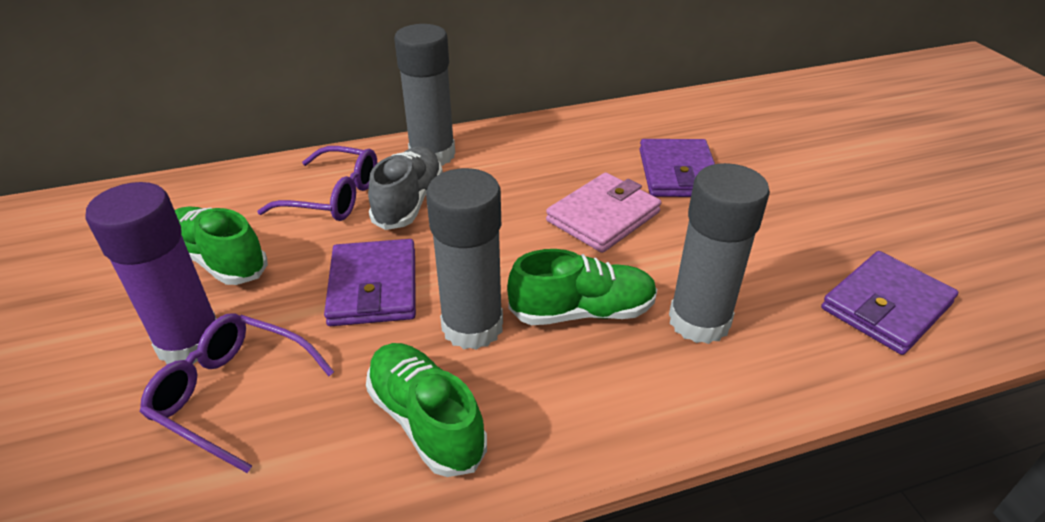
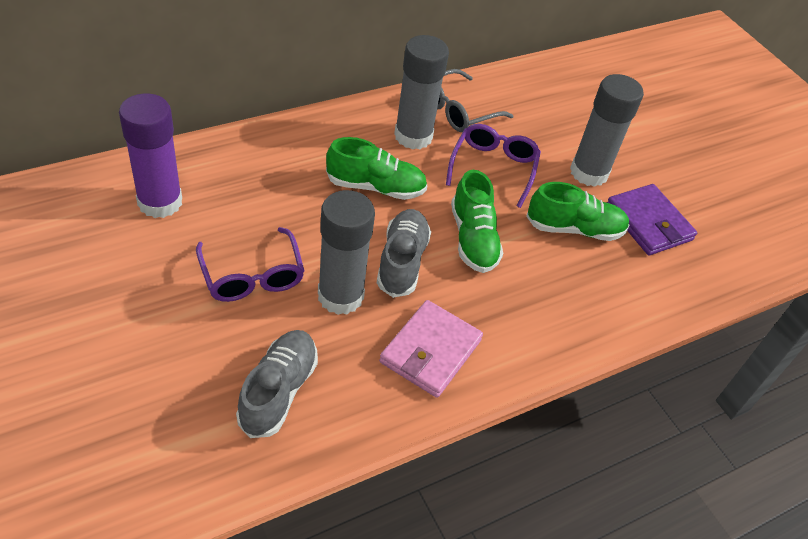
grey glasses: none = 0 -> [437,69,514,132] = 1
grey shoe: [368,146,443,230] = 1 -> [236,330,318,438] [377,209,431,298] = 2
purple wallet: [324,239,416,326] [639,139,715,197] [821,251,958,355] = 3 -> [607,184,697,255] = 1

